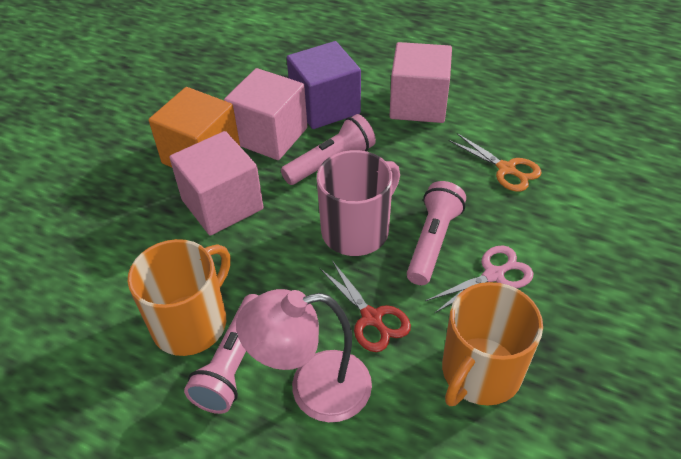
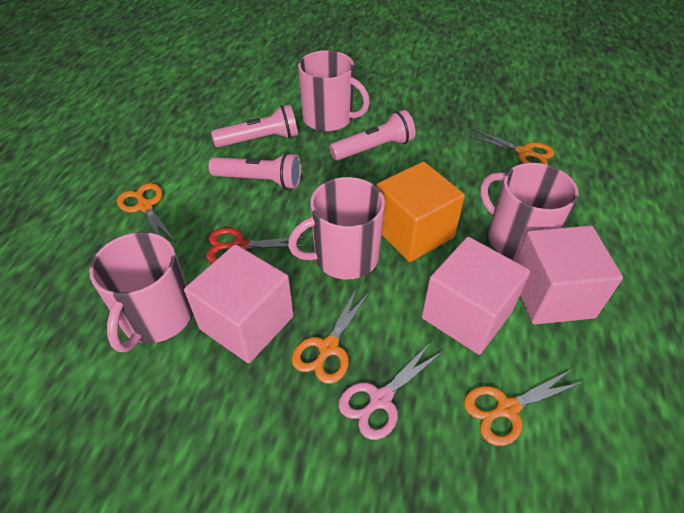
orange mug: [128,239,230,356] [442,282,543,406] = 2 -> none = 0
orange scissors: [449,133,542,192] = 1 -> [117,183,176,242] [292,287,370,384] [464,369,584,446] [468,129,554,165] = 4
pink lamp: [236,289,372,422] = 1 -> none = 0
pink mug: [317,150,400,256] = 1 -> [89,232,193,352] [288,177,385,279] [298,50,370,132] [480,163,578,261] = 4
purple cube: [287,41,361,129] = 1 -> none = 0

